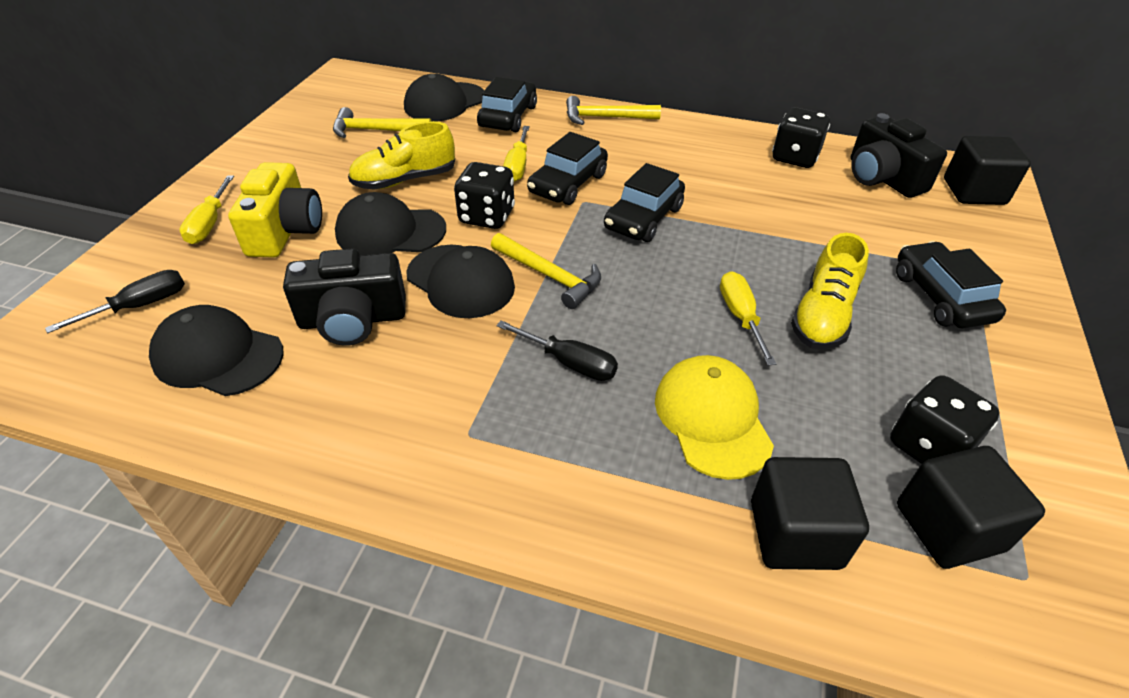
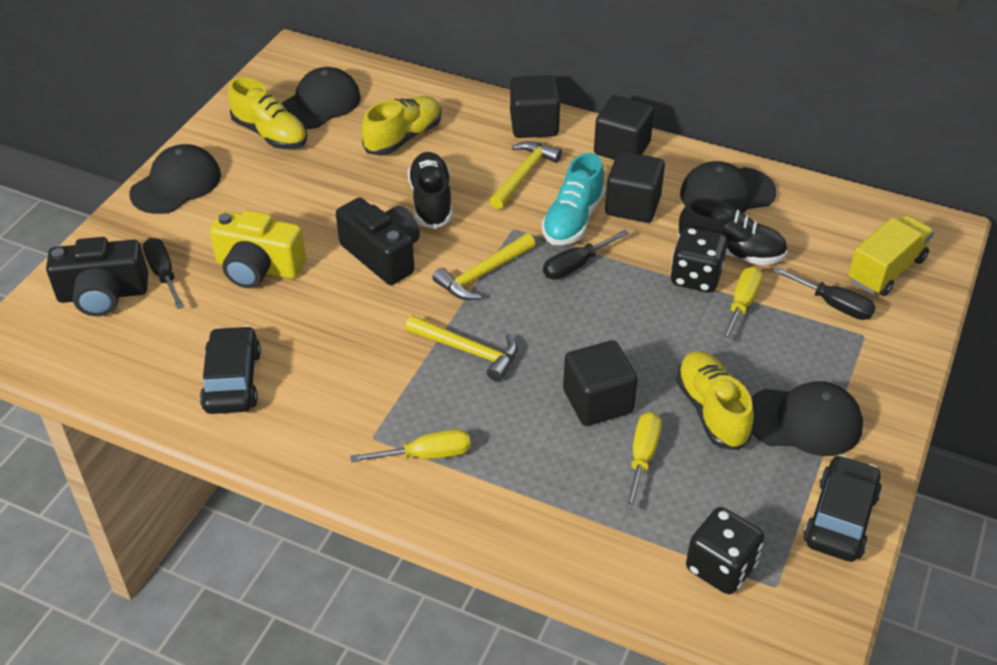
black car: [477,77,537,132] [527,132,608,205] [604,163,685,242] [896,241,1006,329] = 4 -> [200,326,261,414] [803,455,882,562] = 2
black cube: [751,457,869,570] [897,446,1045,569] [944,136,1031,205] = 3 -> [510,75,560,138] [563,340,638,426] [594,95,654,160] [605,151,665,223] = 4
black dice: [454,162,515,229] [772,107,830,168] [890,375,1000,464] = 3 -> [670,227,727,293] [686,507,764,594] = 2
black screwdriver: [45,270,185,333] [496,321,618,381] = 2 -> [143,238,184,309] [543,230,629,279] [774,267,876,320] = 3
black shoe: none = 0 -> [408,152,452,229] [678,198,788,265] = 2
turquoise shoe: none = 0 -> [542,153,605,245] = 1
yellow cap: [655,355,774,480] = 1 -> none = 0
yellow shoe: [348,121,455,190] [791,233,869,349] = 2 -> [228,77,308,149] [361,96,441,156] [676,351,754,450] = 3
yellow truck: none = 0 -> [848,215,934,296] = 1

